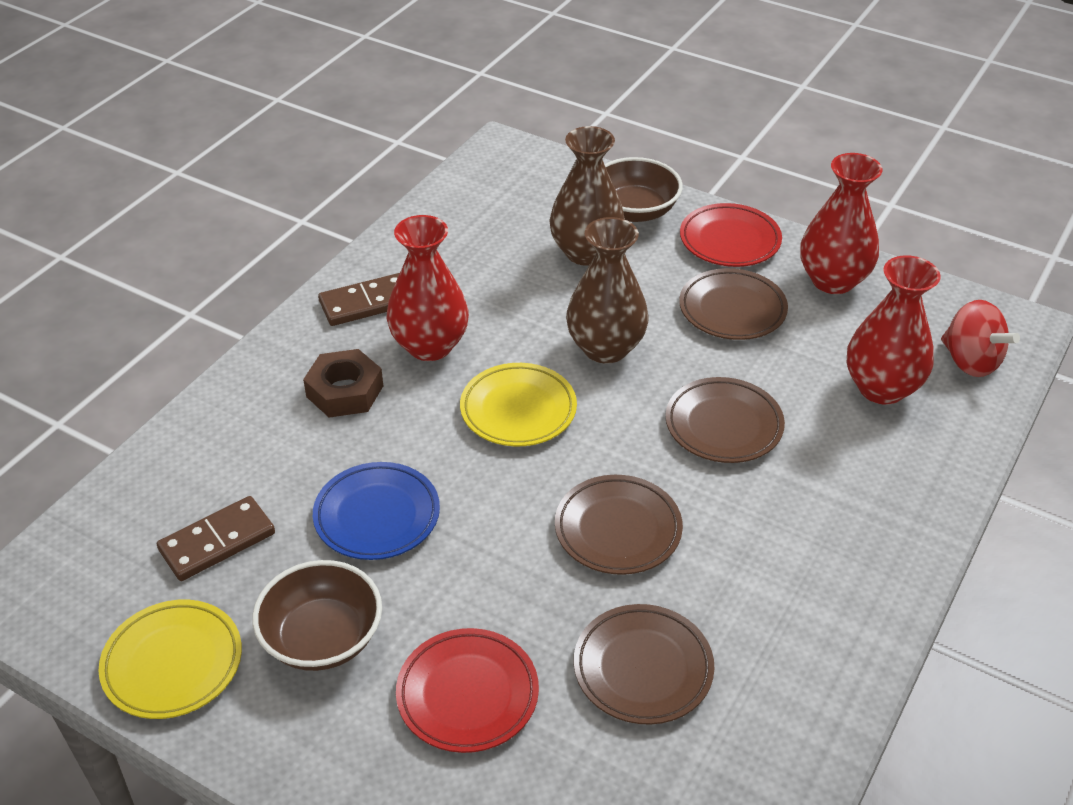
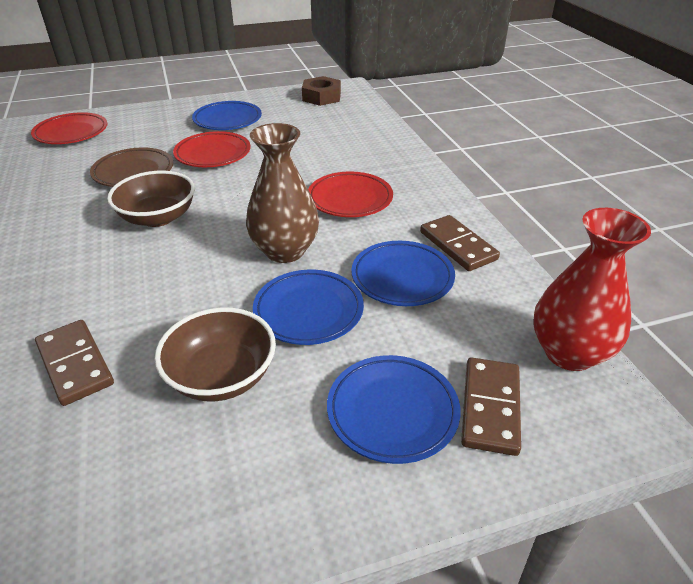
blue plate: [313,462,440,560] = 1 -> [192,101,262,130] [253,270,364,345] [327,355,460,464] [351,241,455,306] = 4
brown domino: [157,496,275,581] [318,273,400,326] = 2 -> [35,320,114,406] [420,215,500,271] [461,357,521,456] = 3
brown plate: [555,475,683,575] [574,604,715,725] [666,377,785,463] [679,268,788,340] = 4 -> [90,147,173,187] = 1
brown vase: [549,126,625,266] [566,217,649,364] = 2 -> [246,123,319,263] = 1
red plate: [396,628,539,753] [680,203,782,267] = 2 -> [31,112,107,144] [173,131,251,167] [308,172,393,217] = 3
red spinning top: [941,300,1020,377] = 1 -> none = 0
red vase: [387,215,469,361] [800,153,883,294] [847,255,941,405] = 3 -> [533,208,651,371] = 1
yellow plate: [98,600,242,719] [460,363,577,447] = 2 -> none = 0

